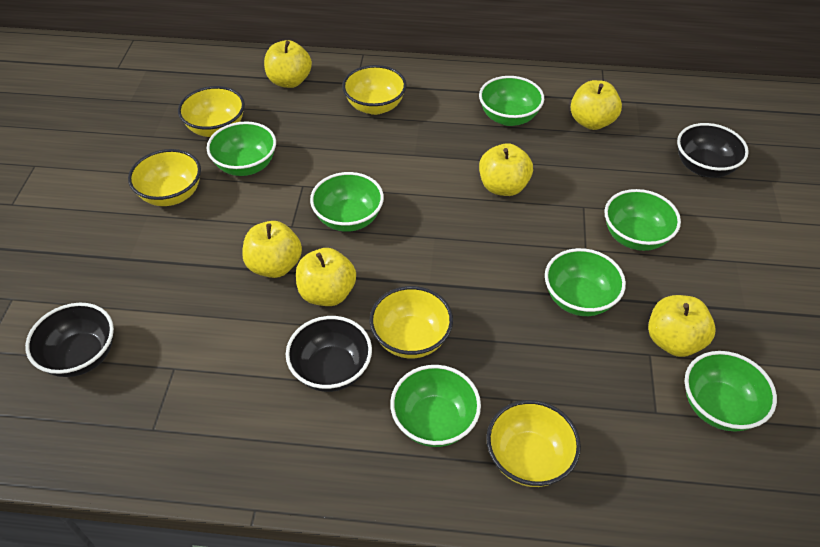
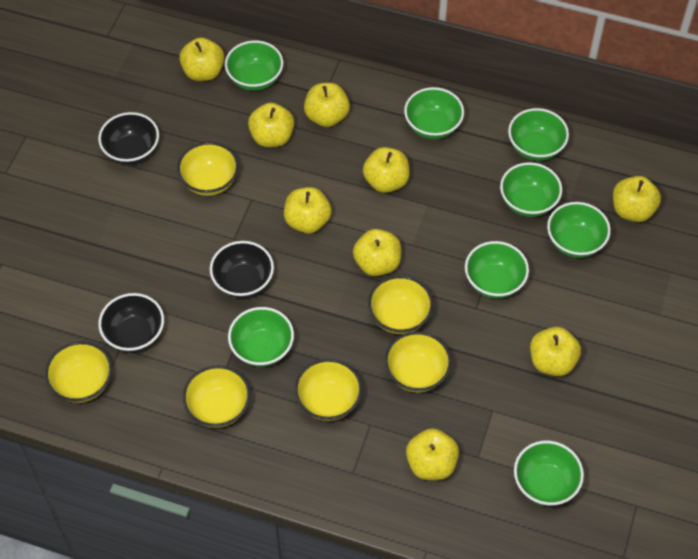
green bowl: [207,121,276,176] [310,172,384,232] [390,365,481,447] [479,76,544,126] [545,248,626,316] [604,189,681,251] [685,351,777,432] = 7 -> [225,40,283,91] [228,307,294,367] [404,87,464,139] [465,241,529,298] [500,162,562,217] [508,108,569,161] [514,441,584,506] [547,202,611,258] = 8
yellow apple: [242,221,302,278] [264,40,312,88] [296,248,356,306] [479,143,533,196] [571,80,622,130] [648,295,716,357] = 6 -> [179,37,224,81] [248,103,294,147] [284,187,331,233] [304,83,350,127] [353,229,401,276] [363,147,410,193] [406,428,459,480] [530,327,581,376] [613,176,661,222] = 9
yellow bowl: [128,149,201,206] [178,86,245,137] [342,65,407,115] [370,286,453,358] [486,400,581,487] = 5 -> [45,341,112,403] [177,142,239,196] [183,365,250,428] [295,359,362,421] [368,276,433,334] [385,331,451,393] = 6

